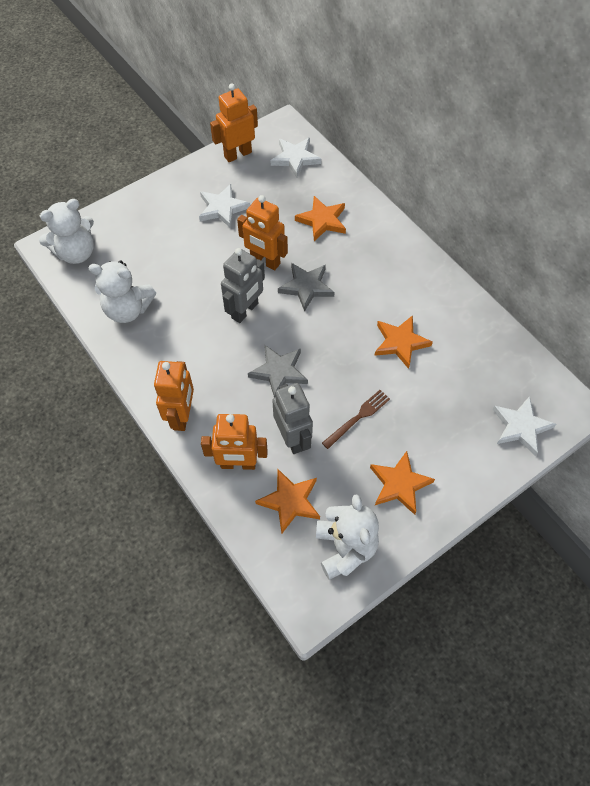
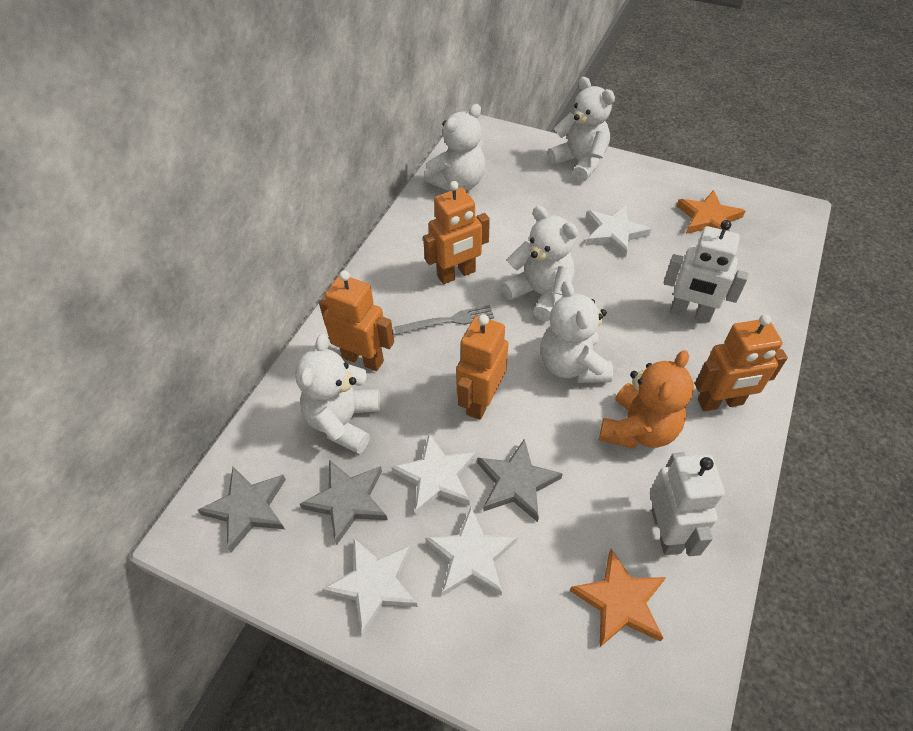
brown fork: [322,390,390,449] = 1 -> none = 0
grey fork: none = 0 -> [394,305,494,335] = 1
grey robot: [221,248,265,323] [272,383,313,454] = 2 -> none = 0
grey star: [248,345,308,398] [278,263,335,312] = 2 -> [198,467,286,552] [300,460,388,545] [477,439,563,522] = 3
orange star: [255,469,320,533] [295,196,346,241] [370,451,435,515] [374,315,433,369] = 4 -> [570,549,666,647] [677,190,745,234] = 2
orange teddy bear: none = 0 -> [599,350,694,449] = 1
white robot: none = 0 -> [650,452,725,556] [664,220,749,323] = 2
white star: [199,184,250,228] [271,138,321,178] [492,396,556,456] = 3 -> [323,539,418,635] [391,434,476,515] [425,507,517,596] [585,205,651,258] = 4
white teddy bear: [39,199,94,264] [88,260,156,323] [316,494,379,580] = 3 -> [295,334,380,454] [424,104,485,191] [501,206,578,321] [541,280,613,383] [547,77,615,182] = 5

